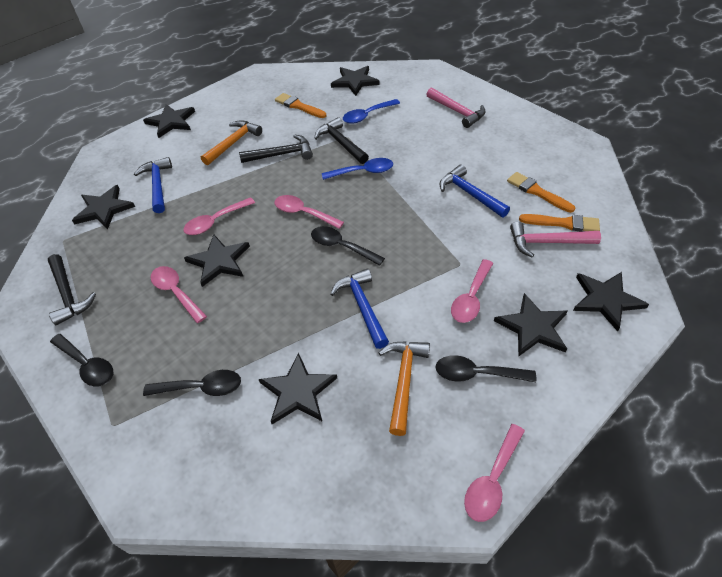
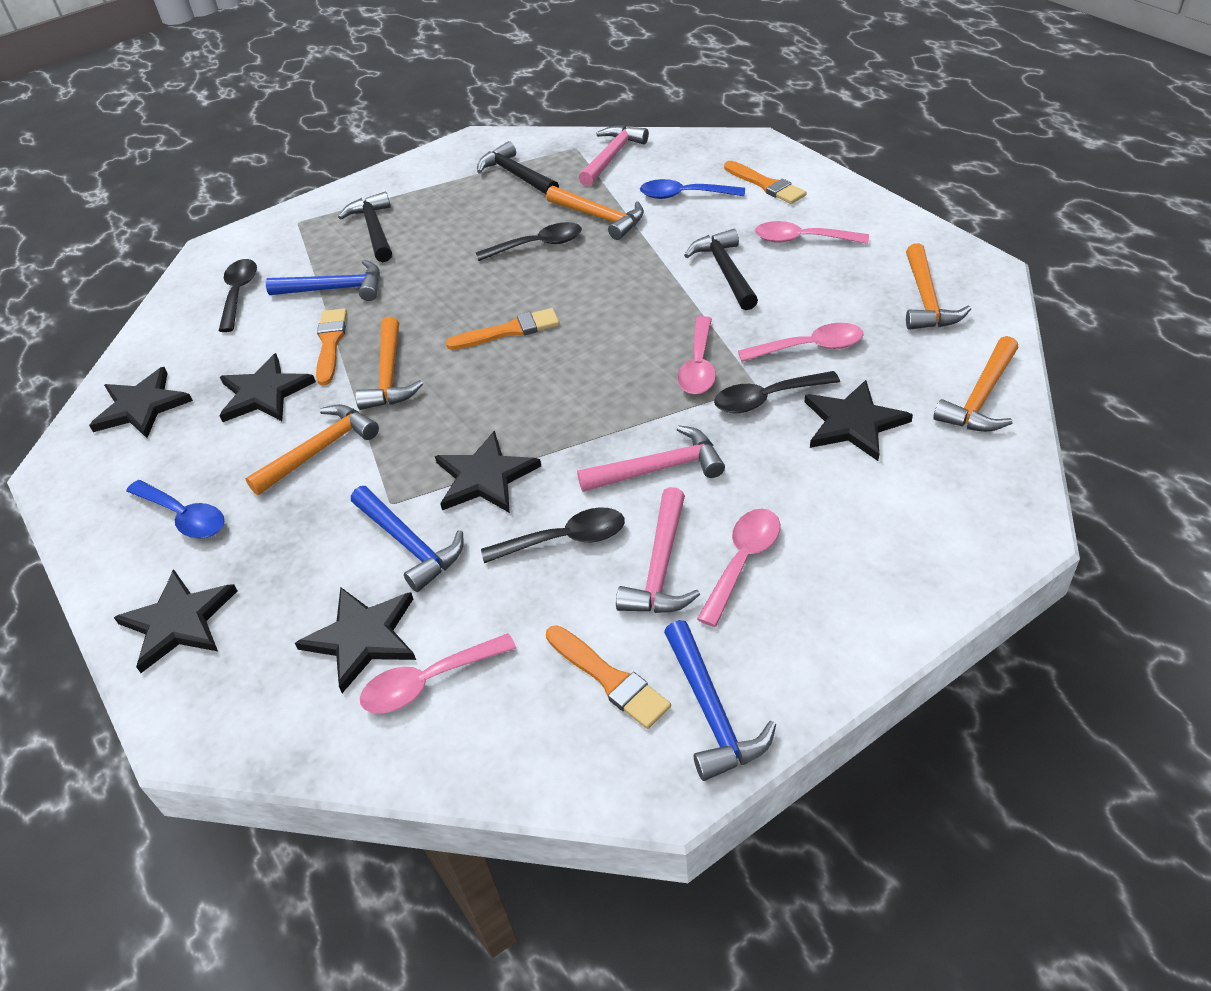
black star: [72,185,135,229] [143,104,195,138] [184,234,250,287] [259,353,337,424] [331,66,380,96] [494,293,568,357] [573,272,649,332] = 7 -> [89,367,193,438] [114,570,237,673] [219,353,316,422] [295,587,416,693] [435,430,541,513] [805,380,913,461] = 6
orange brush: [275,93,326,118] [507,172,575,213] [519,214,600,231] = 3 -> [316,308,347,385] [446,308,560,350] [546,625,671,729] [724,161,807,204] = 4
orange hammer: [201,120,262,165] [379,341,430,436] = 2 -> [245,404,379,495] [355,317,423,410] [546,186,644,240] [906,243,971,330] [933,336,1019,432] = 5
pink hammer: [426,88,486,128] [510,221,601,257] = 2 -> [577,425,725,492] [579,125,649,186] [616,487,700,613] = 3

